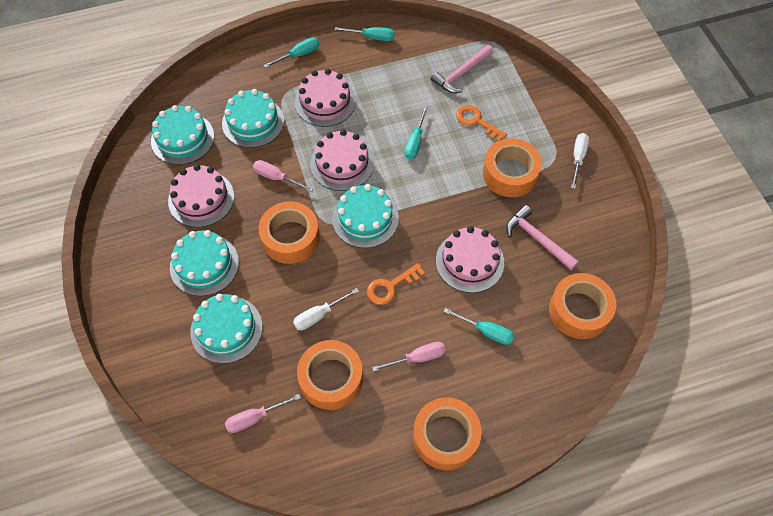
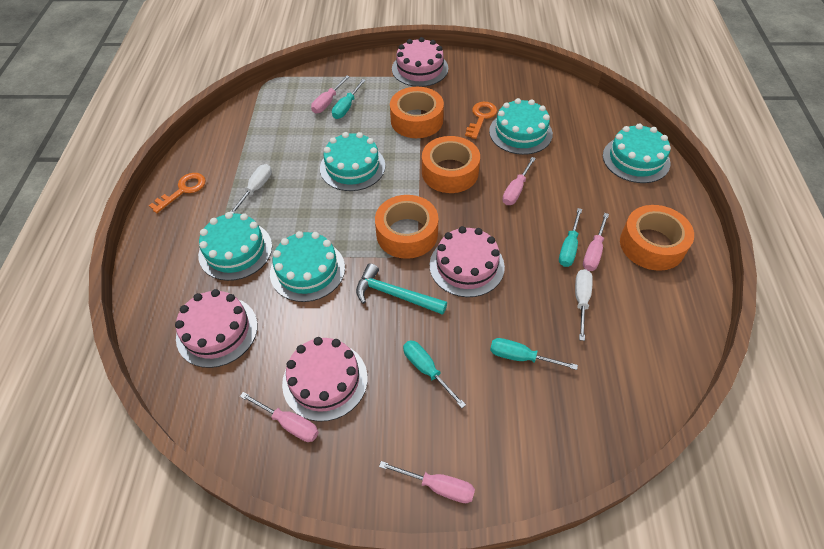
orange tape: [259,201,320,264] [297,340,363,410] [413,397,482,470] [483,138,542,197] [549,273,617,339] = 5 -> [375,195,438,259] [390,87,444,138] [422,136,480,193] [620,205,694,271] = 4
pink hammer: [431,45,494,93] [506,205,579,270] = 2 -> none = 0
pink screwdriver: [225,394,301,433] [253,160,314,192] [372,342,446,372] = 3 -> [240,392,319,442] [311,75,350,113] [379,461,475,503] [502,157,536,205] [583,213,609,271] = 5
turquoise hammer: none = 0 -> [356,263,447,315] = 1

